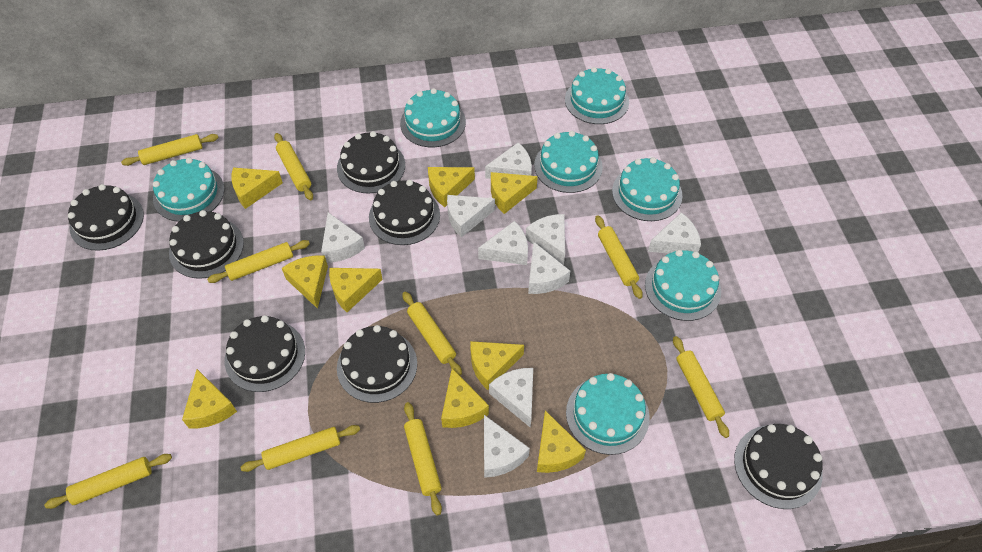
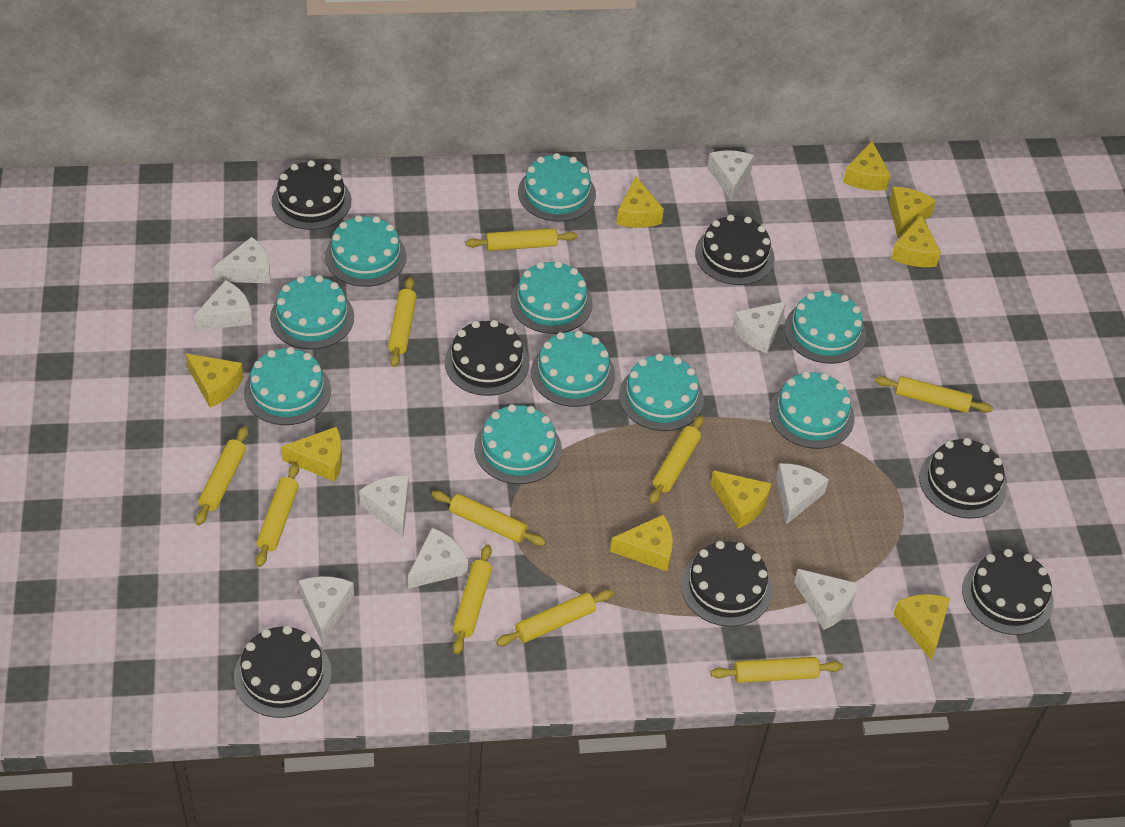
turquoise cake: [153,158,225,222] [400,88,466,147] [534,131,603,193] [565,67,629,124] [566,373,650,455] [612,157,682,221] [645,250,721,321] = 7 -> [244,347,331,425] [270,275,354,349] [325,215,406,287] [474,404,562,484] [510,261,593,334] [518,153,596,222] [531,331,615,407] [619,354,704,431] [769,371,855,449] [784,290,866,364] = 10
yellow rolling pin: [44,454,172,509] [121,134,219,166] [207,240,310,283] [241,425,360,472] [274,133,313,200] [402,292,462,376] [404,402,442,516] [595,216,643,299] [673,336,729,438] = 9 -> [195,426,248,525] [256,463,299,567] [388,277,417,367] [432,491,546,546] [453,544,492,655] [466,228,578,251] [496,590,614,646] [649,415,704,504] [710,657,843,683] [875,376,993,413] = 10

